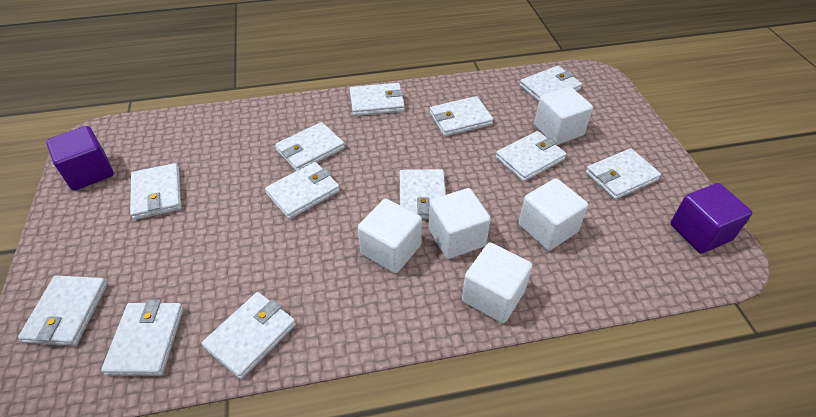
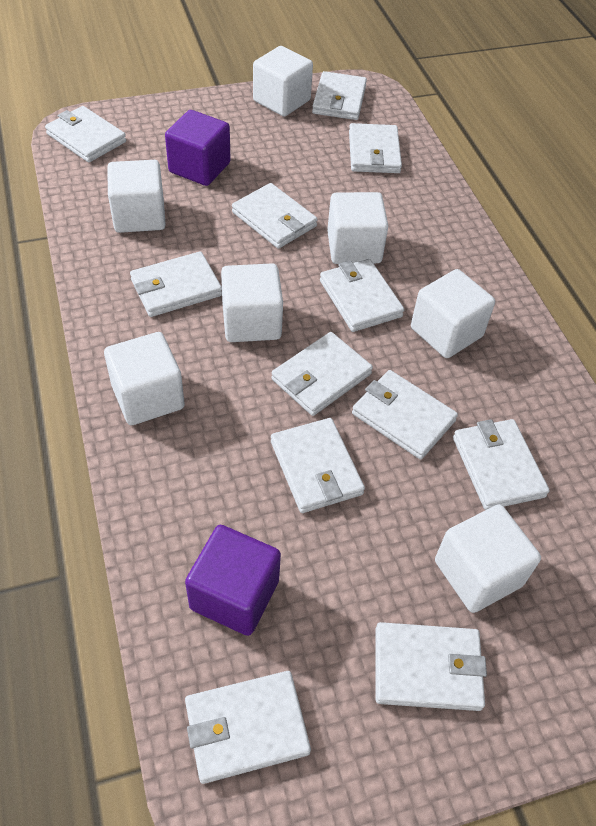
white cube: [358,199,422,273] [428,188,491,259] [462,242,532,323] [519,178,588,251] [534,86,593,145] = 5 -> [104,332,185,425] [107,160,166,233] [221,263,283,342] [253,46,313,116] [327,192,388,264] [411,269,495,358] [435,505,541,613] = 7

